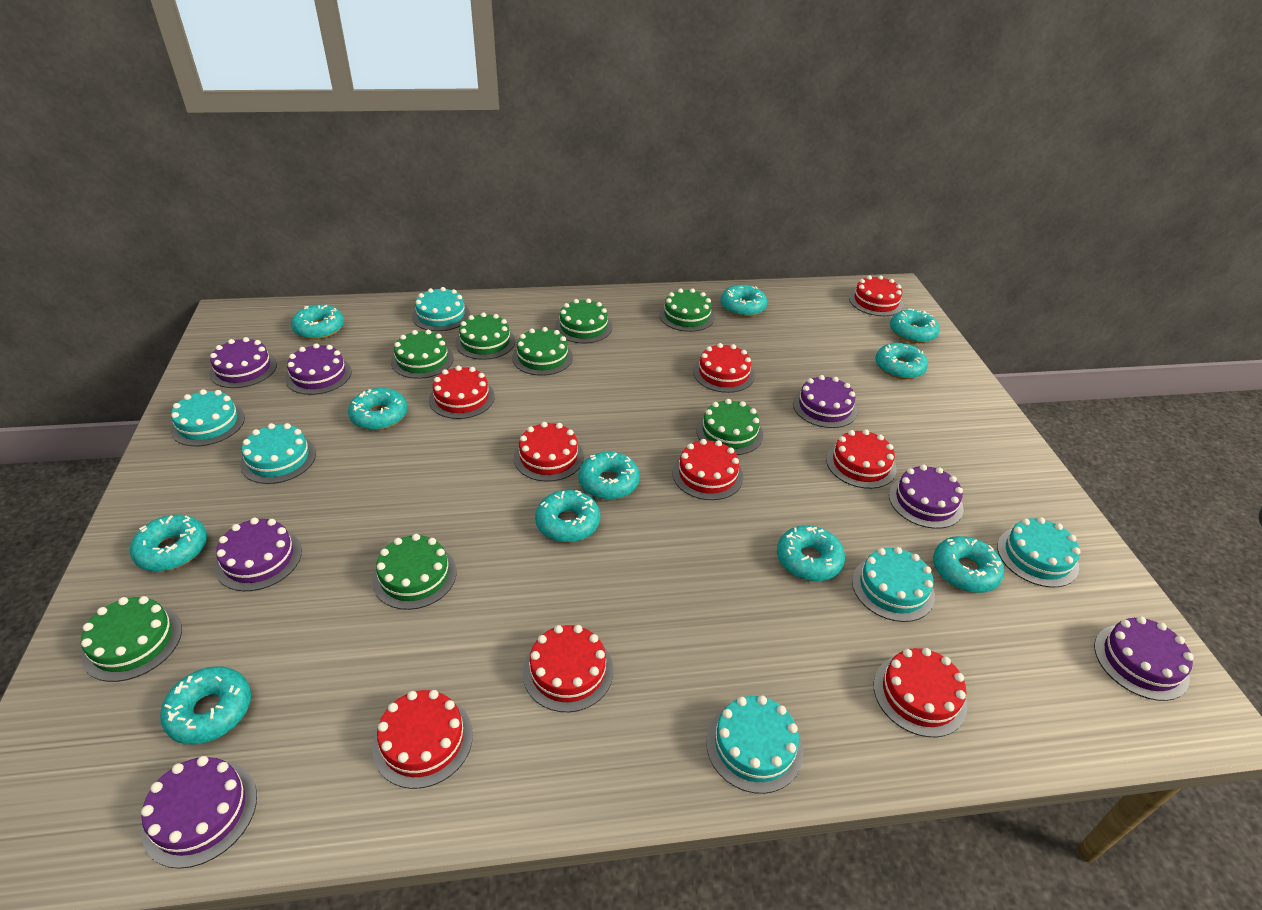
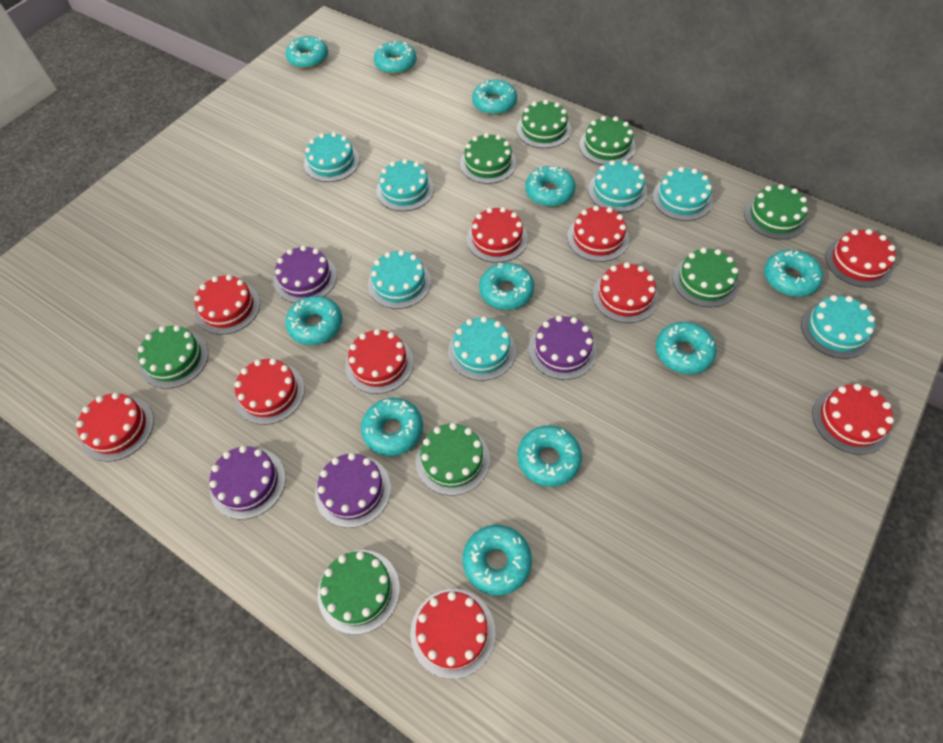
purple cake: [141,756,257,869] [209,337,277,388] [215,518,302,591] [285,343,352,395] [793,375,857,428] [889,465,964,529] [1094,616,1194,701] = 7 -> [209,446,286,519] [274,245,337,303] [315,453,391,528] [529,316,597,380] = 4
red cake: [372,690,473,789] [429,366,495,419] [514,422,584,482] [523,625,613,712] [673,439,743,500] [694,343,755,393] [826,429,897,489] [849,275,904,316] [874,648,967,737] = 9 -> [76,393,154,462] [194,275,260,335] [235,358,305,425] [345,329,414,394] [410,589,495,679] [467,207,528,263] [567,206,629,262] [593,262,658,323] [812,384,894,455] [825,229,896,288] = 10
turquoise cake: [170,389,245,446] [240,423,316,484] [412,287,470,331] [706,695,803,794] [852,547,935,622] [997,517,1081,587] = 6 -> [304,132,360,182] [368,250,431,309] [376,159,434,211] [448,316,516,381] [588,160,647,213] [652,167,713,221] [801,295,875,359] = 7

